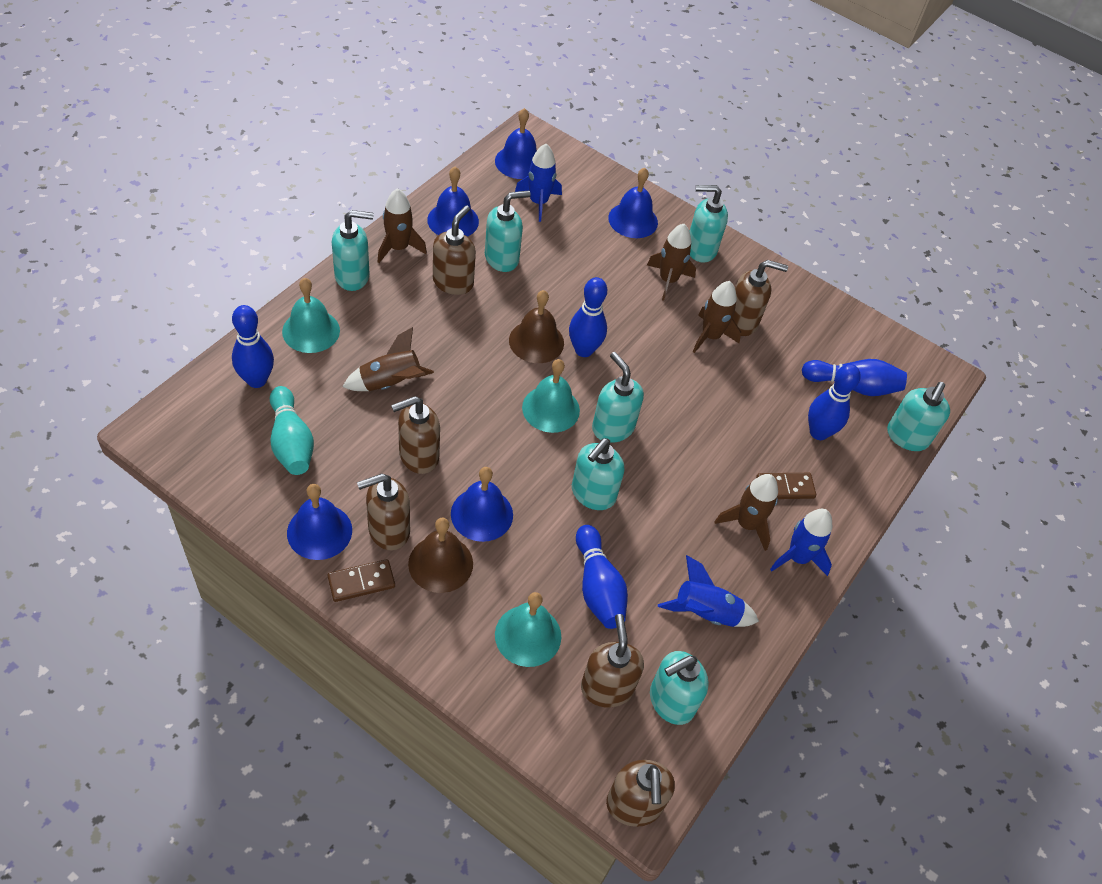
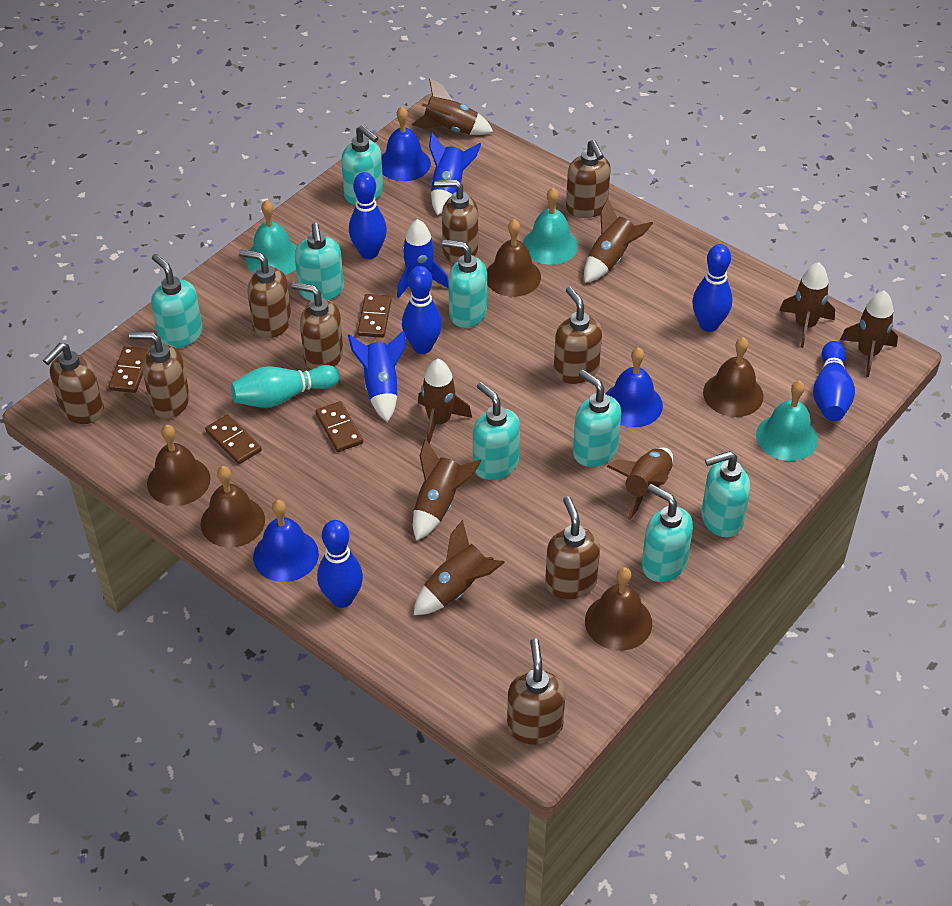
blue bell: [287,484,352,560] [427,167,479,237] [451,467,513,542] [495,108,537,179] [608,168,658,238] = 5 -> [253,500,319,582] [381,106,431,181] [605,347,663,427] = 3
brown bell: [408,518,473,593] [509,290,564,363] = 2 -> [147,425,211,506] [201,466,265,548] [487,219,541,297] [585,567,652,651] [703,337,764,417] = 5
brown domino: [327,559,395,602] [756,473,816,499] = 2 -> [109,346,150,393] [205,414,262,464] [316,401,363,452] [357,294,392,338] = 4
brown rocket: [343,327,434,391] [378,188,427,263] [647,224,696,301] [693,281,741,353] [714,474,778,551] = 5 -> [412,78,493,135] [413,439,481,541] [414,520,505,615] [418,359,472,444] [584,199,653,283] [607,448,673,520] [779,262,835,348] [840,291,898,377] = 8
brown soap dispenser: [357,474,410,550] [391,396,440,474] [433,205,476,295] [581,614,644,708] [606,760,675,827] [733,260,788,336] = 6 -> [43,343,104,424] [129,332,190,418] [239,249,291,338] [292,282,343,370] [434,179,478,263] [507,638,566,744] [545,496,600,599] [554,287,602,384] [566,140,611,218] = 9
turquoise soap dispenser: [332,210,374,291] [485,191,531,272] [572,438,625,510] [592,352,644,443] [650,651,709,725] [690,185,728,262] [887,382,950,451] = 7 -> [151,254,203,348] [295,223,344,301] [341,125,383,205] [442,240,487,328] [473,382,520,480] [573,370,621,467] [642,484,693,582] [701,451,750,537] = 8

